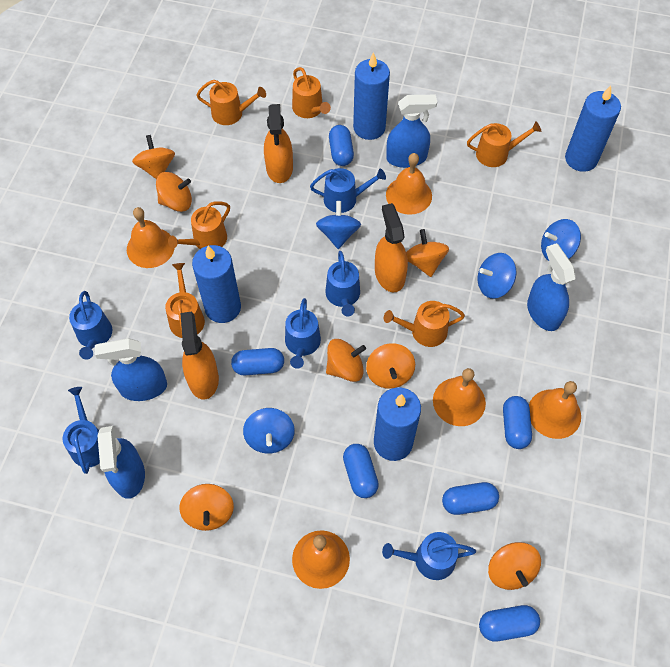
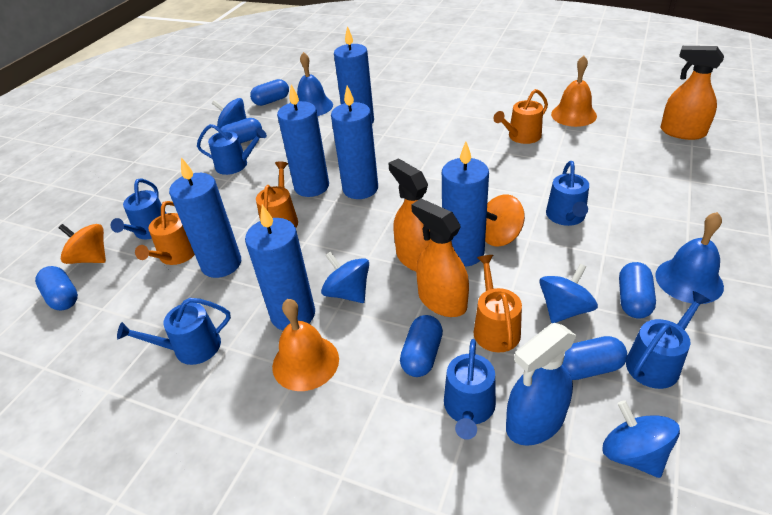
blue bell: none = 0 -> [297,52,333,116] [655,212,724,304] = 2
blue candle: [192,245,241,323] [353,52,390,140] [374,387,421,461] [565,86,621,172] = 4 -> [169,157,241,278] [245,205,315,330] [277,85,329,197] [331,86,378,199] [334,26,374,124] [442,142,489,267] = 6
blue spray bottle: [95,338,167,401] [97,426,145,499] [386,95,437,168] [527,243,576,331] = 4 -> [506,323,577,446] = 1
orange bell: [127,207,175,268] [292,530,350,589] [386,153,432,215] [433,368,486,426] [529,381,581,439] = 5 -> [272,299,339,391] [551,56,597,127] = 2
orange spinning top: [132,135,175,180] [156,172,192,212] [179,484,234,531] [326,339,366,382] [366,343,415,389] [406,229,449,277] [488,542,541,590] = 7 -> [58,224,106,264] [485,194,525,247] = 2
orange watering can: [165,263,205,338] [168,201,230,249] [196,80,266,125] [292,67,331,118] [384,301,465,347] [467,121,541,167] = 6 -> [135,201,195,265] [256,161,298,227] [474,255,522,352] [493,89,548,144] = 4

